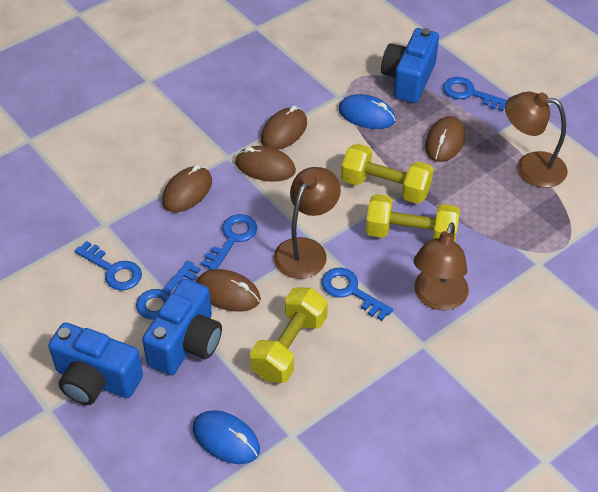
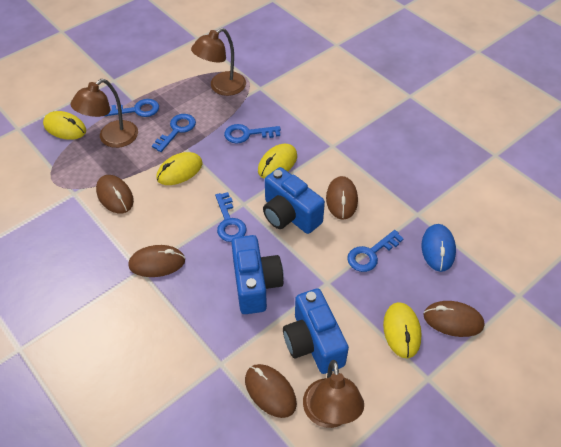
blue mouse: [193,410,260,464] [338,94,396,129] = 2 -> [422,224,456,272] = 1
yellow dumbbell: [250,288,328,383] [341,144,434,204] [366,194,460,242] = 3 -> none = 0
yellow mouse: none = 0 -> [43,111,86,140] [156,152,202,185] [258,144,297,179] [383,302,422,358] = 4

